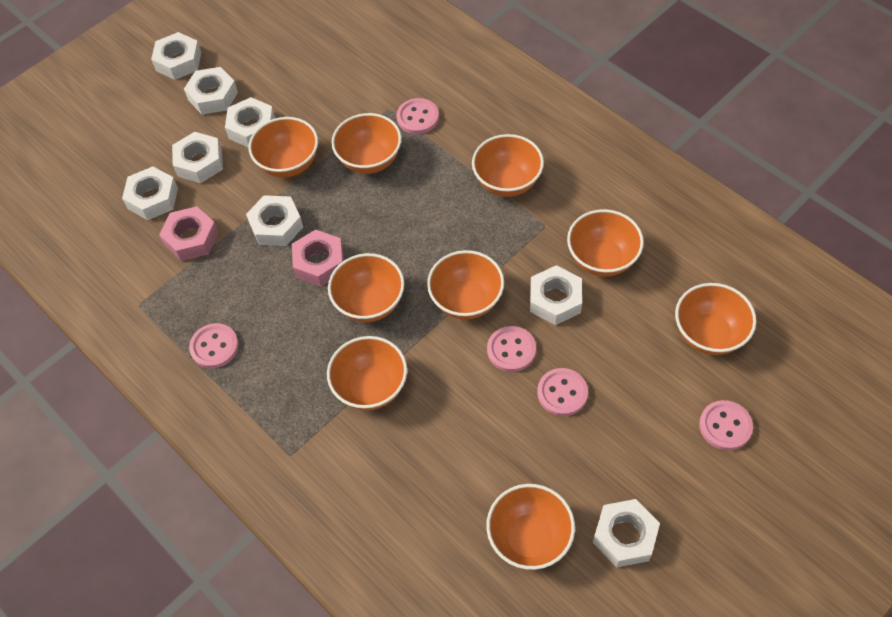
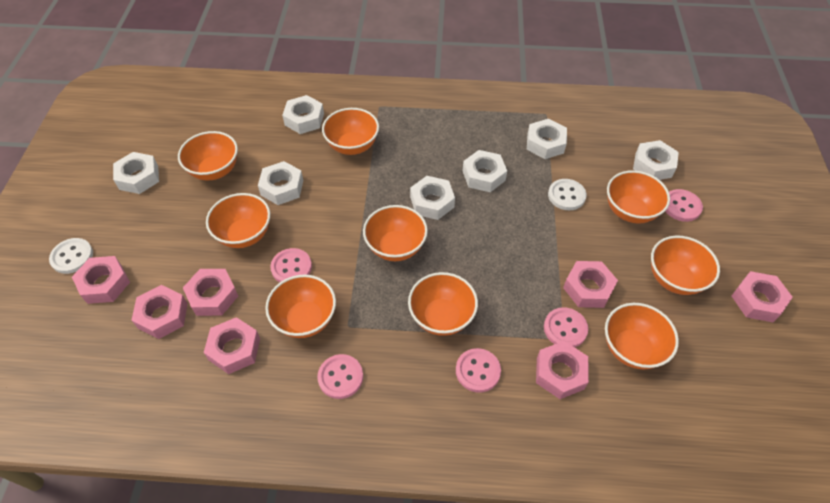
pink nut: [159,206,218,261] [292,229,344,286] = 2 -> [72,256,130,304] [132,285,188,339] [183,269,238,316] [204,317,260,374] [536,341,589,399] [563,261,618,308] [732,271,793,322] = 7
white button: none = 0 -> [49,238,93,274] [548,179,587,210] = 2
white nut: [122,166,178,220] [151,32,201,80] [172,132,223,183] [184,67,238,114] [225,97,275,148] [246,195,303,246] [530,265,582,325] [593,499,660,567] = 8 -> [113,152,159,194] [258,161,303,205] [282,95,324,134] [410,176,455,220] [463,150,507,192] [527,119,567,159] [633,140,679,180] = 7

